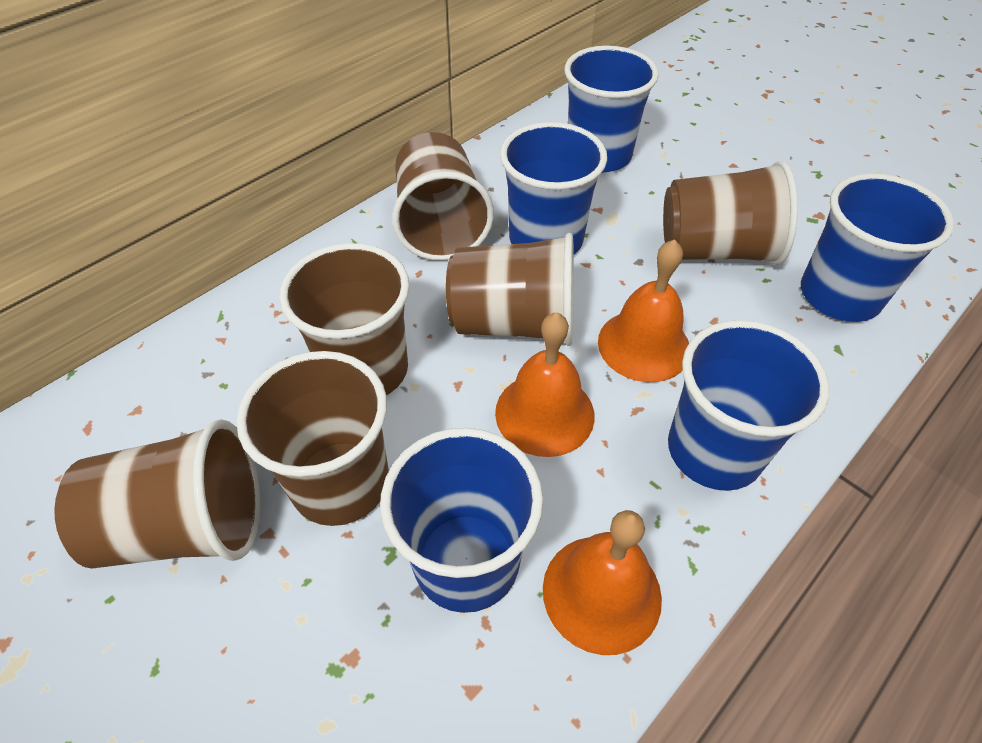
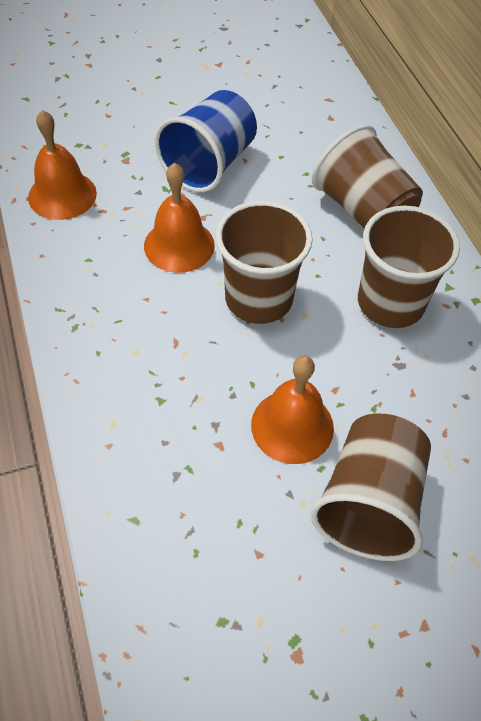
blue cup: [380,428,543,613] [500,122,607,254] [564,46,659,173] [668,320,829,491] [801,173,954,322] = 5 -> [155,90,257,192] = 1
brown cup: [54,419,260,569] [236,351,389,526] [279,243,410,395] [392,132,494,261] [446,233,574,346] [663,161,798,265] = 6 -> [216,201,313,324] [310,413,431,561] [312,125,423,229] [358,206,460,328] = 4

